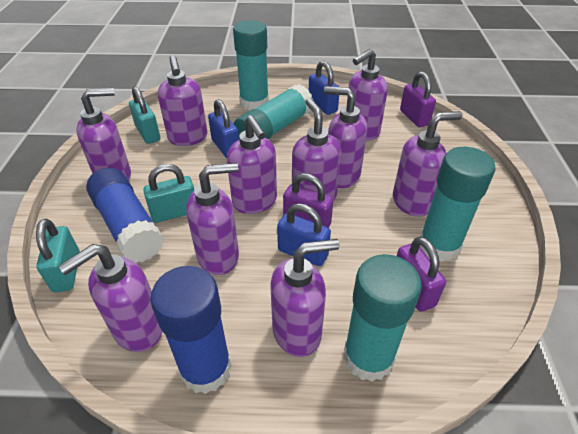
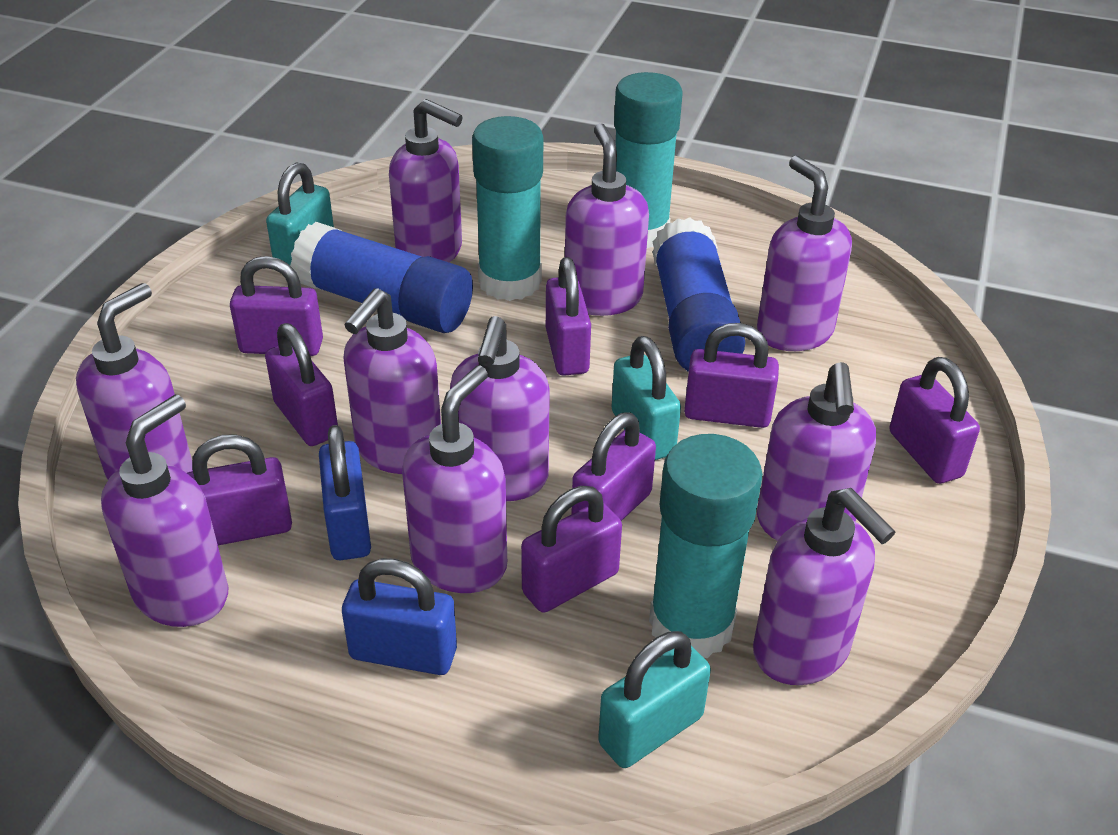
blue padlock: [208,99,239,158] [277,203,331,266] [309,61,339,115] = 3 -> [319,425,371,560] [342,558,457,675] = 2
purple padlock: [283,173,333,228] [397,236,446,312] [400,71,436,127] = 3 -> [187,434,292,545] [230,256,323,356] [265,323,338,446] [521,486,622,613] [546,257,591,376] [571,412,656,521] [684,323,779,428] [889,357,980,484] = 8
turquoise glue stick: [233,20,269,111] [234,84,314,140] [343,254,422,382] [420,147,496,262] = 4 -> [472,116,543,301] [614,72,683,249] [649,434,763,658] = 3

